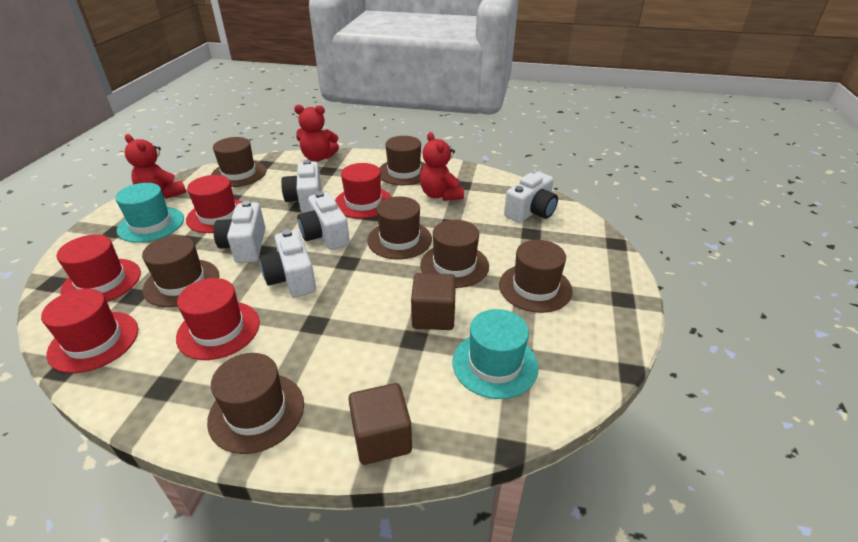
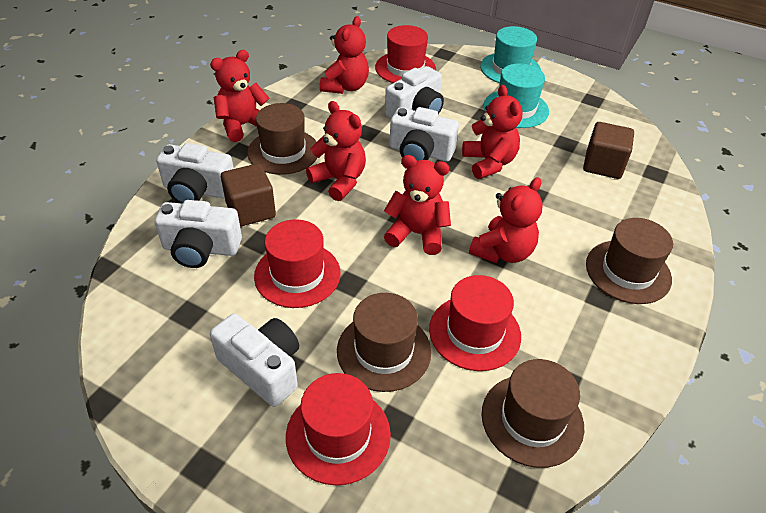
brown hat: [142,235,220,307] [207,353,304,454] [211,137,266,187] [367,196,432,259] [379,136,426,185] [420,220,489,288] [499,240,573,313] = 7 -> [247,103,317,175] [337,293,431,392] [482,359,584,468] [586,218,673,304] = 4
red hat: [41,288,138,373] [57,234,141,302] [176,278,260,360] [186,175,242,233] [335,163,391,219] = 5 -> [254,219,341,308] [286,373,391,485] [375,25,436,83] [429,275,521,371] = 4
red teddy bear: [125,134,186,199] [294,105,339,162] [420,132,464,201] = 3 -> [210,50,269,142] [306,101,366,201] [320,16,369,94] [384,155,451,255] [462,85,523,179] [469,177,543,263] = 6

